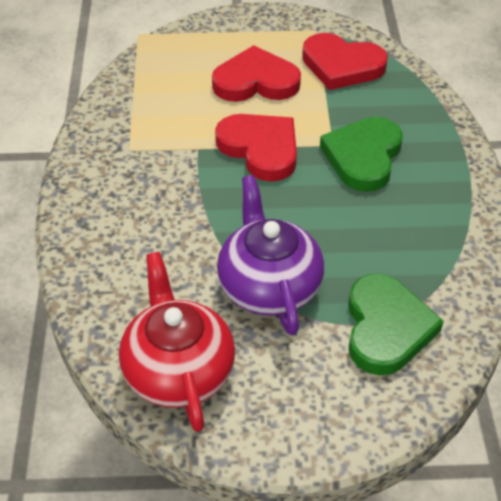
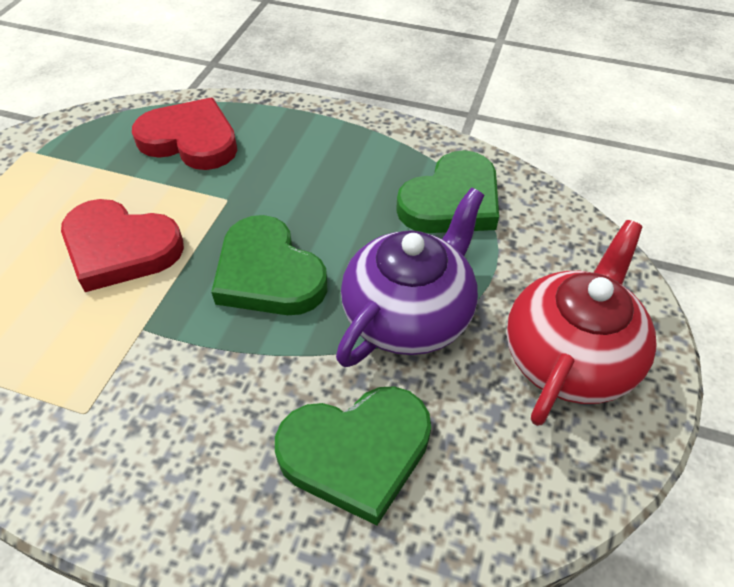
green heart: [320,117,402,192] [348,274,444,375] = 2 -> [211,215,327,315] [275,387,431,526] [396,150,499,233] = 3
red heart: [212,45,301,102] [215,114,297,182] [302,33,388,90] = 3 -> [61,199,184,292] [132,98,238,170] = 2

